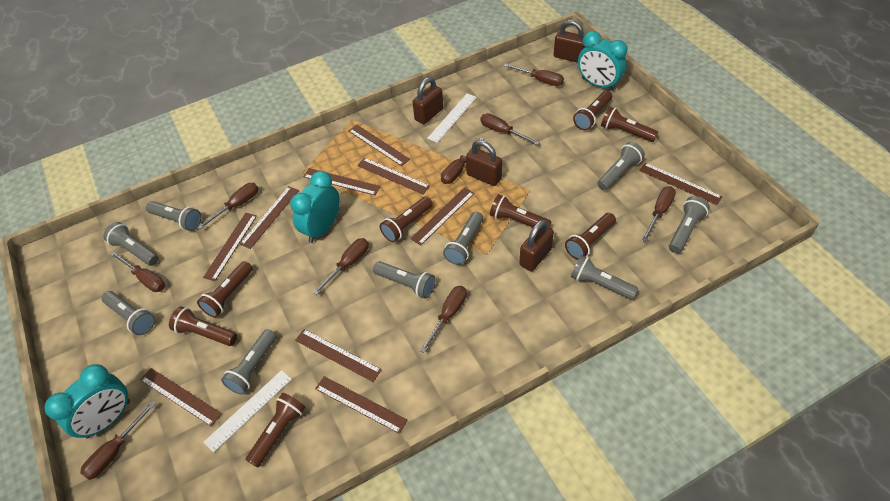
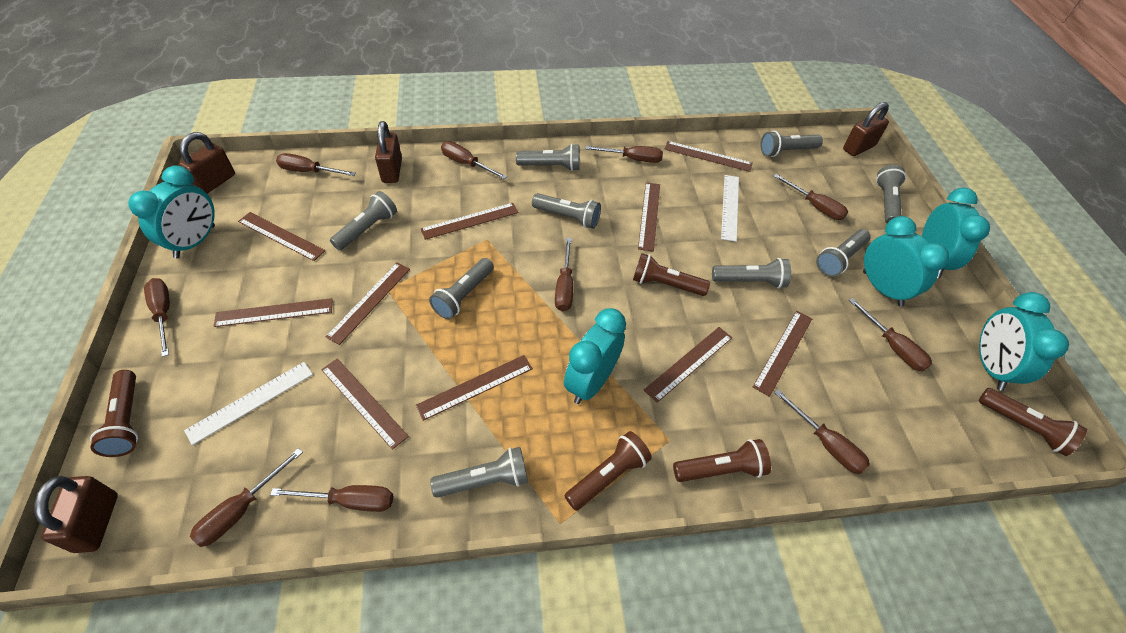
brown flashlight: [169,306,237,346] [197,261,253,318] [246,393,305,468] [380,196,433,242] [490,194,551,228] [565,213,616,260] [573,91,612,130] [601,107,658,142] = 8 -> [90,370,139,457] [565,431,652,511] [633,253,710,296] [673,439,771,482] [979,388,1087,456] = 5
brown screwdriver: [80,401,156,480] [110,252,165,292] [198,183,258,229] [313,238,369,295] [420,286,467,353] [441,137,484,184] [480,113,540,145] [504,64,564,86] [642,186,676,242] = 9 -> [144,278,170,357] [190,448,303,547] [270,485,393,512] [276,153,356,176] [441,141,507,179] [555,238,573,311] [585,146,663,163] [774,174,848,220] [774,389,870,474] [849,298,932,371] = 10
turquoise clock: [44,364,130,438] [290,171,340,243] [578,31,627,91] = 3 -> [128,166,215,258] [564,308,626,404] [863,216,949,307] [922,188,990,278] [979,292,1069,391] = 5

